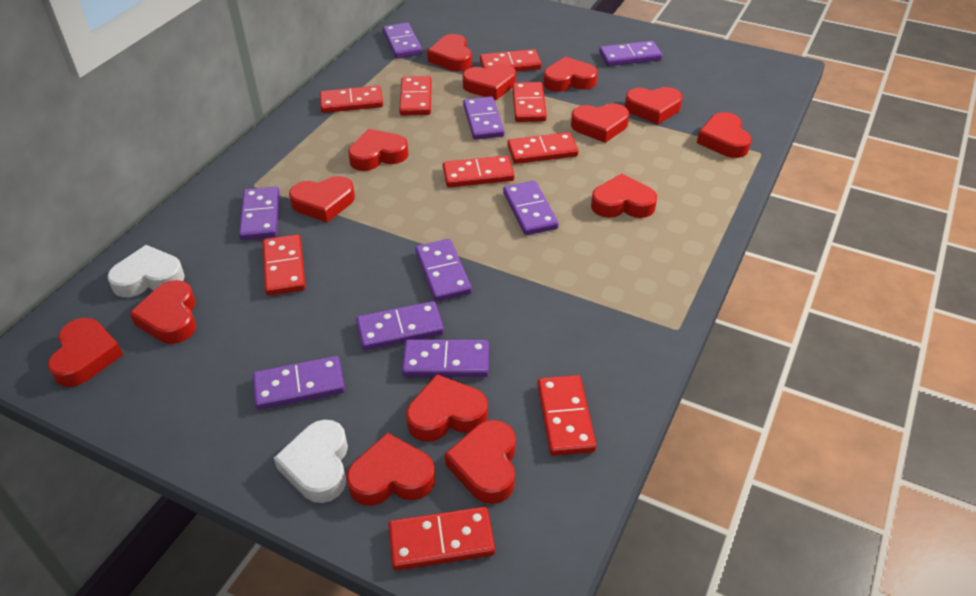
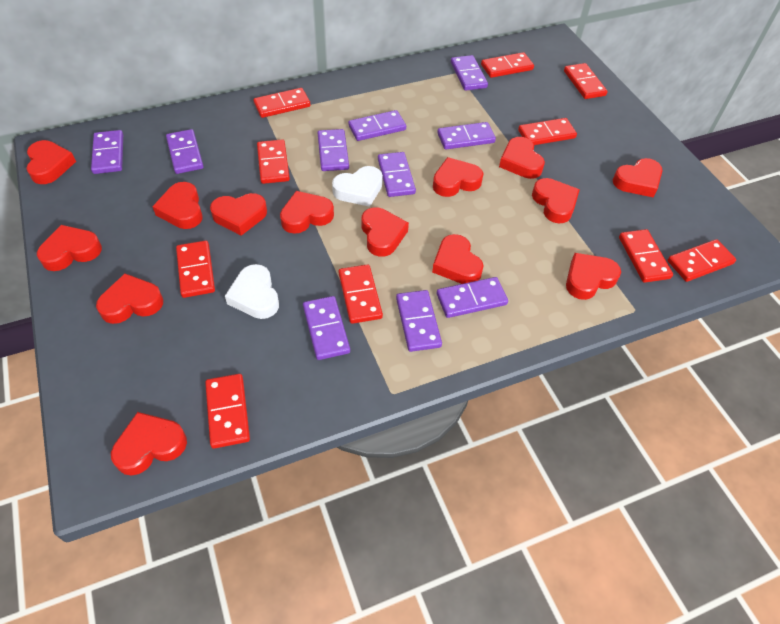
purple domino: [239,187,280,240] [253,356,345,410] [356,301,444,350] [383,22,422,58] [402,339,489,377] [415,239,472,302] [463,96,505,140] [503,181,559,235] [599,41,662,66] = 9 -> [91,130,123,174] [166,129,204,174] [303,296,350,360] [318,129,349,171] [348,110,406,141] [378,152,416,197] [396,290,442,352] [437,122,496,149] [437,277,508,318] [451,55,488,91] = 10
red domino: [263,234,306,296] [320,86,383,113] [388,507,495,570] [399,76,432,116] [443,155,515,188] [480,49,542,71] [507,132,578,164] [512,82,547,122] [537,375,596,456] = 9 -> [176,241,215,298] [205,374,250,449] [253,88,310,118] [257,140,290,184] [339,264,383,324] [481,52,534,78] [518,118,577,145] [564,63,607,99] [619,229,673,283] [667,239,736,282] = 10

